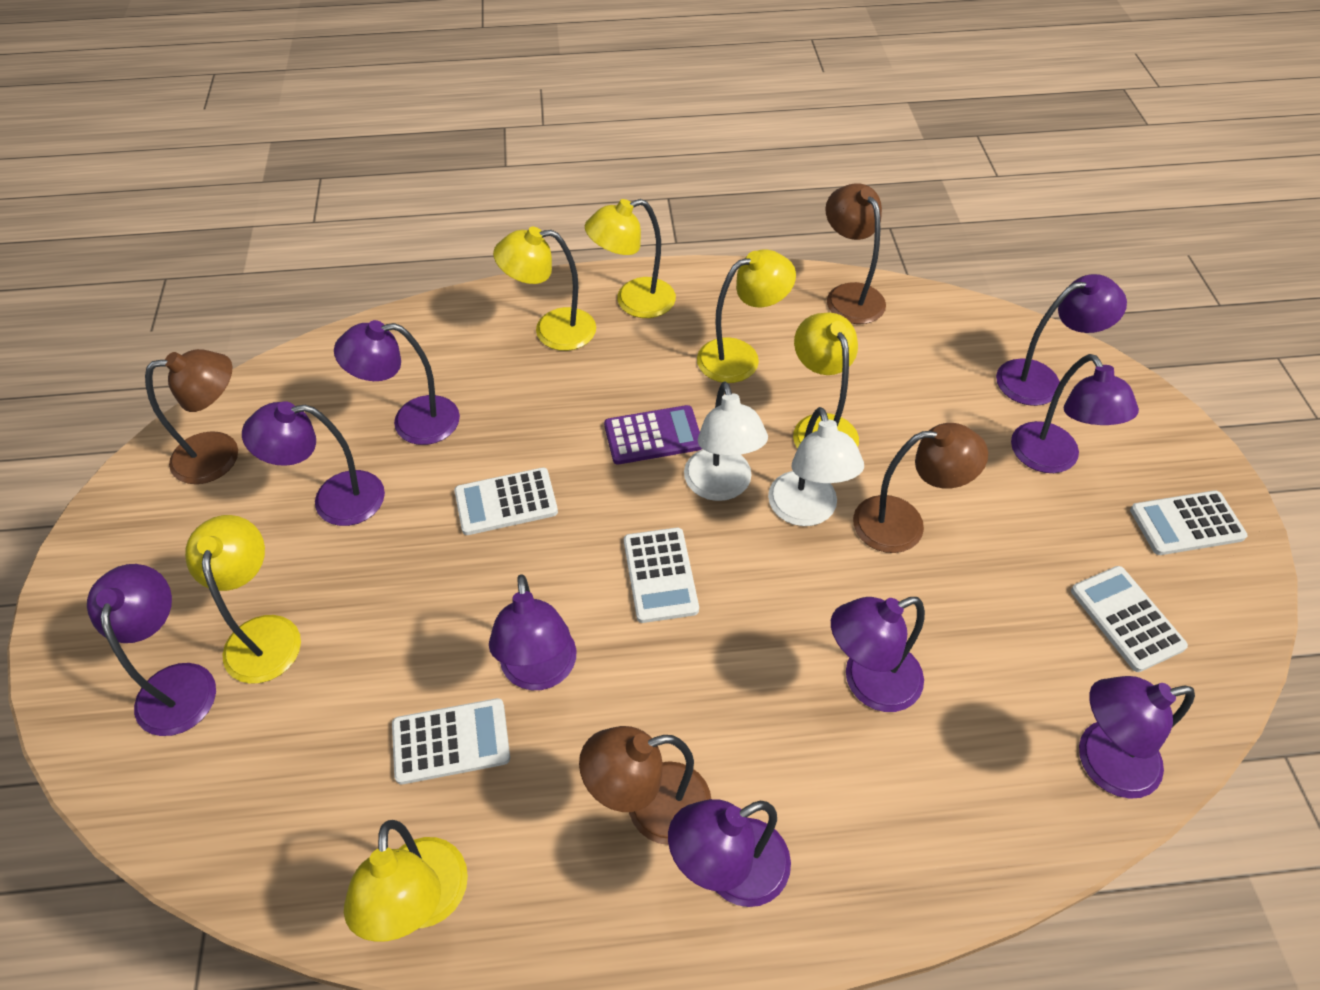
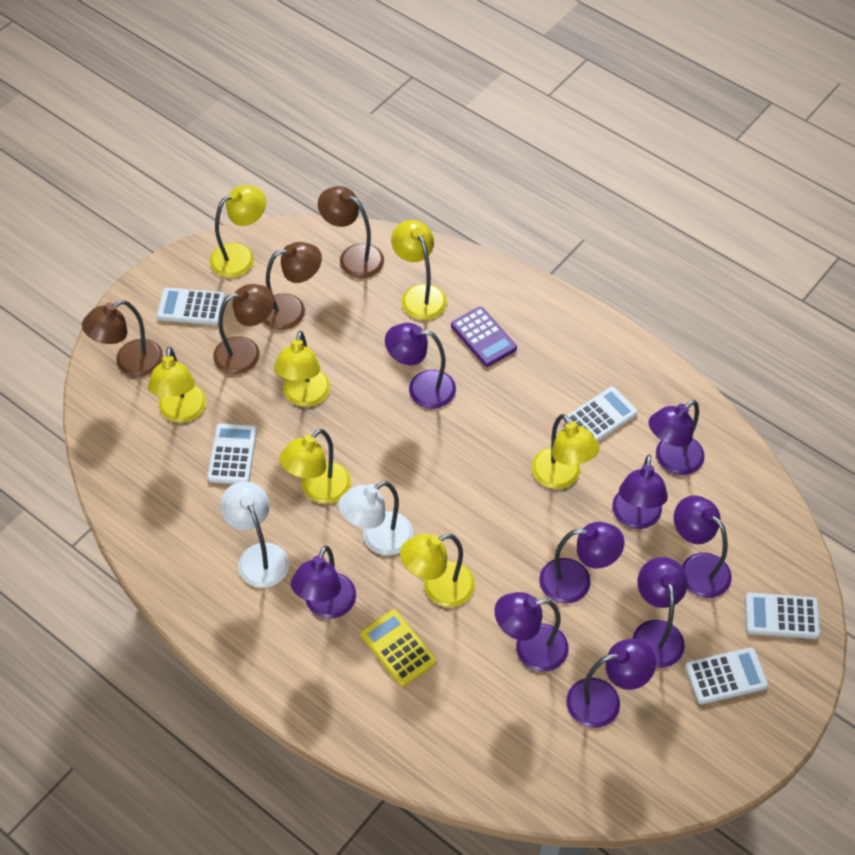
yellow calculator: none = 0 -> [360,610,436,687] = 1
yellow lamp: [185,515,301,684] [344,820,468,942] [493,227,596,351] [585,199,676,318] [697,249,796,383] [793,313,859,449] = 6 -> [148,347,206,423] [210,185,266,278] [274,331,330,407] [279,429,351,504] [391,220,447,320] [400,534,475,607] [532,414,599,489] = 7

